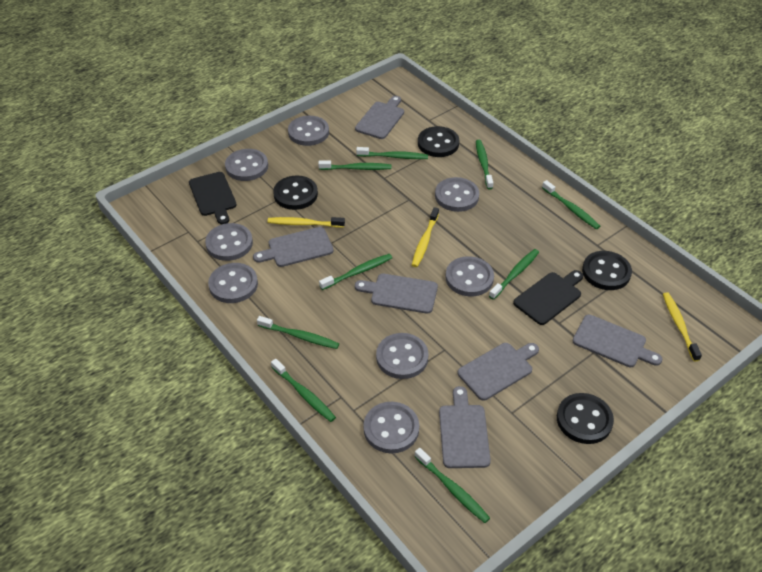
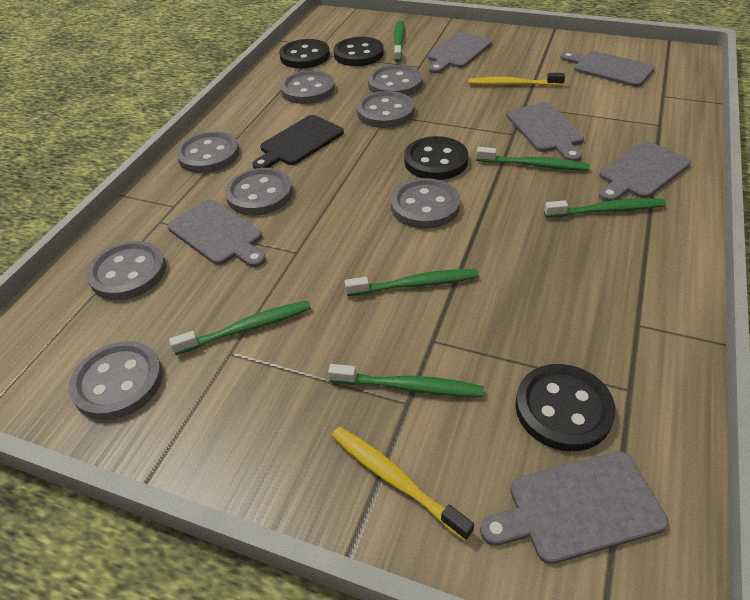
black cutting board: [189,172,237,224] [513,270,583,325] = 2 -> [252,115,344,169] = 1
green toothbrush: [257,316,339,349] [271,359,336,422] [318,160,391,170] [319,254,392,290] [356,147,428,159] [414,448,490,523] [476,140,493,189] [489,249,539,300] [542,180,600,229] = 9 -> [169,300,311,355] [328,364,484,397] [345,269,478,296] [394,21,405,62] [476,147,590,171] [544,198,666,218] = 6
yellow toothbrush: [267,217,345,228] [412,207,439,267] [663,292,702,362] = 3 -> [332,427,474,541] [468,73,565,86] = 2

